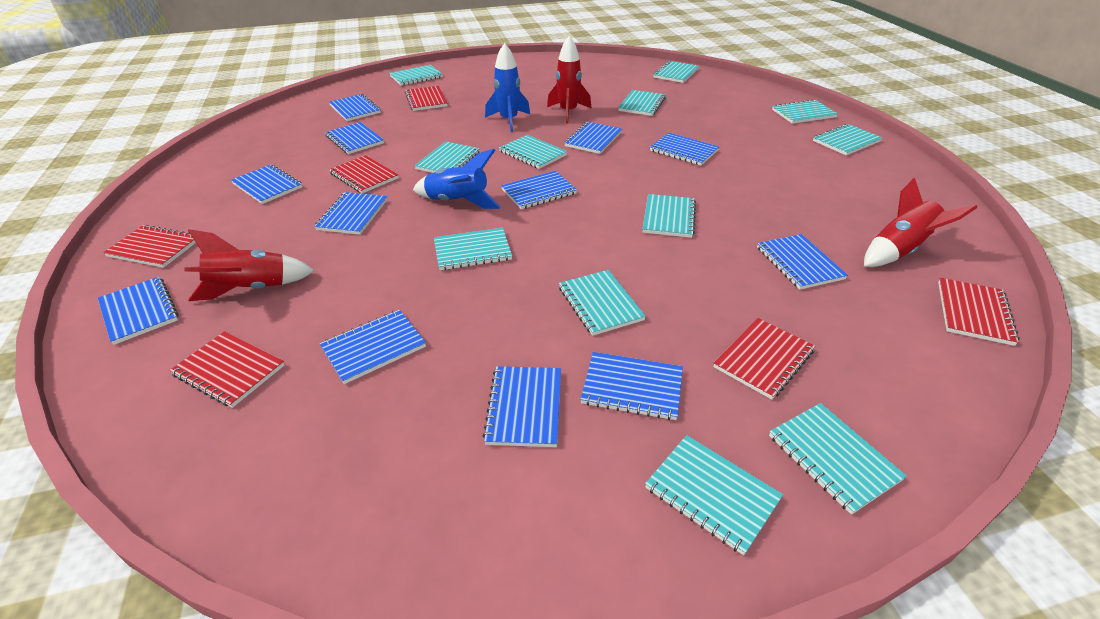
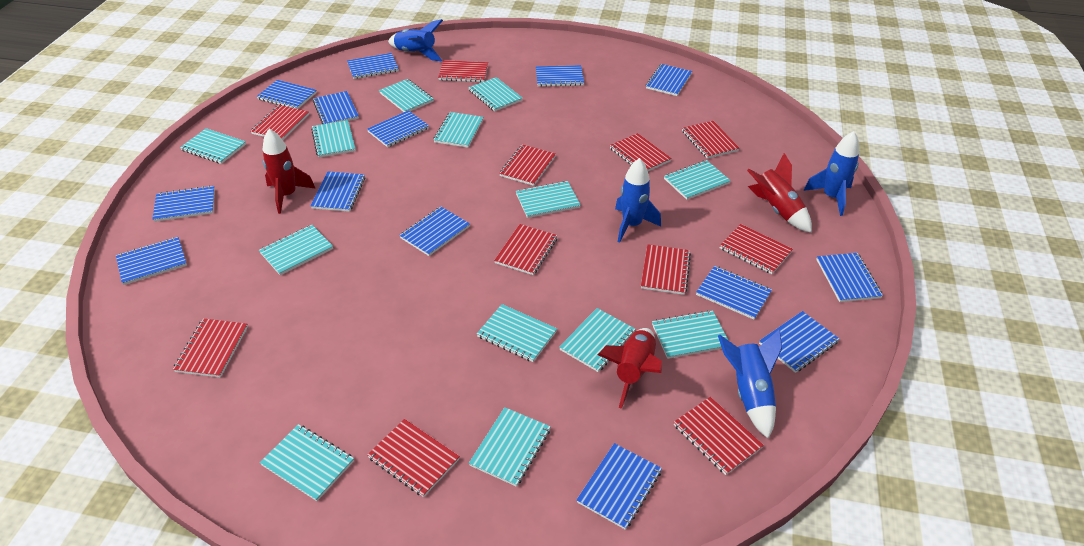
blue notebook: [98,277,178,345] [231,165,302,204] [314,192,387,235] [320,310,426,384] [325,122,384,154] [329,94,381,121] [483,366,561,447] [501,171,577,209] [564,122,622,154] [580,352,683,420] [650,133,719,166] [757,234,848,290] = 12 -> [116,237,187,285] [153,185,215,222] [256,80,317,109] [310,171,365,212] [313,91,359,124] [347,53,399,79] [367,110,429,147] [399,207,470,256] [536,65,584,87] [576,443,662,530] [646,64,692,96] [696,266,772,320] [759,311,840,373] [816,253,883,302] = 14
blue rocket: [413,149,501,209] [485,43,530,132] = 2 -> [388,19,443,61] [615,158,661,243] [718,329,782,439] [803,131,859,216] = 4
red notebook: [103,225,196,268] [170,331,284,408] [329,155,398,193] [405,86,447,111] [714,318,815,400] [938,278,1020,346] = 6 -> [173,318,248,378] [251,105,309,140] [367,419,460,497] [438,60,488,82] [494,224,558,275] [499,144,556,186] [610,133,672,171] [641,244,691,295] [674,397,764,475] [682,121,739,159] [720,224,793,274] = 11
turquoise notebook: [390,65,443,86] [414,141,480,173] [434,228,512,270] [499,135,567,169] [559,270,646,336] [618,90,666,116] [643,194,696,238] [645,435,783,555] [653,61,699,83] [769,403,907,515] [772,99,838,124] [813,124,882,155] = 12 -> [180,128,246,164] [259,225,333,275] [260,424,354,501] [311,120,355,158] [379,79,434,112] [433,112,483,148] [468,77,522,111] [469,407,551,487] [477,304,557,362] [516,181,581,218] [559,308,636,372] [652,310,729,359] [664,160,731,200] = 13

